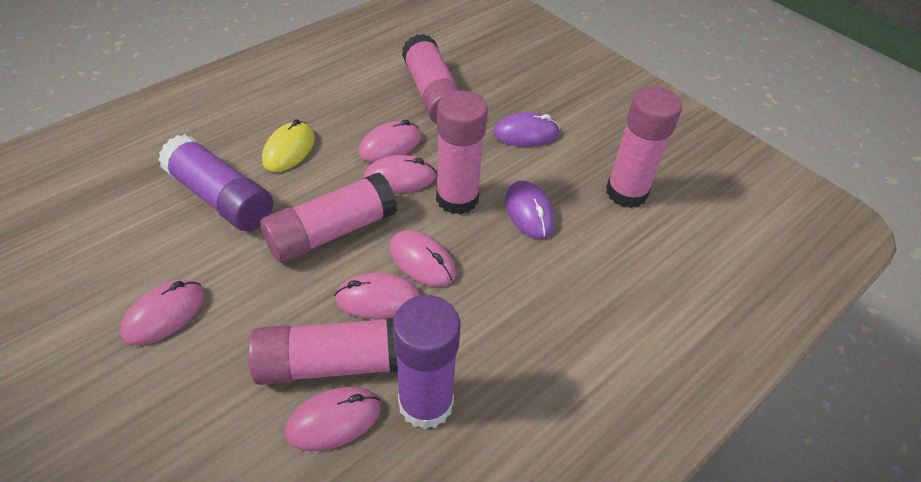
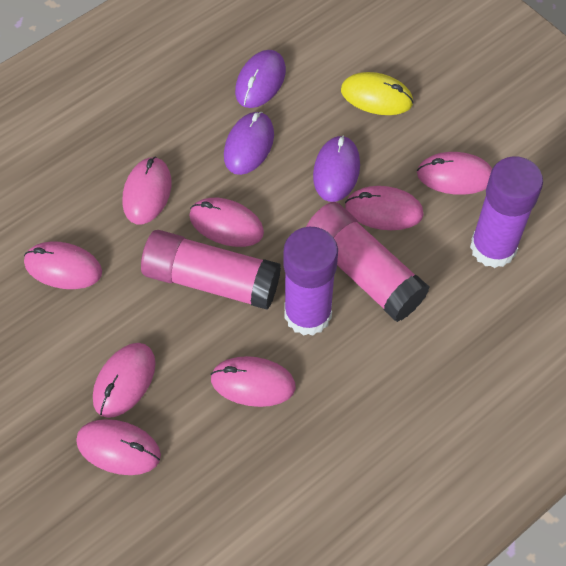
pink glue stick: [248,318,398,385] [260,172,397,263] [402,34,460,124] [436,90,488,215] [606,86,682,208] = 5 -> [141,230,281,310] [306,202,429,322] = 2
pink mouse: [120,280,204,346] [285,387,381,451] [334,273,420,319] [358,120,421,162] [363,155,436,193] [389,230,456,287] = 6 -> [24,241,102,289] [76,419,161,475] [93,343,156,418] [122,157,171,224] [189,198,264,247] [210,356,296,407] [345,186,424,230] [417,152,492,195] = 8
purple mouse: [493,112,560,147] [505,180,555,239] = 2 -> [224,112,274,175] [235,50,286,108] [313,135,360,202] = 3

